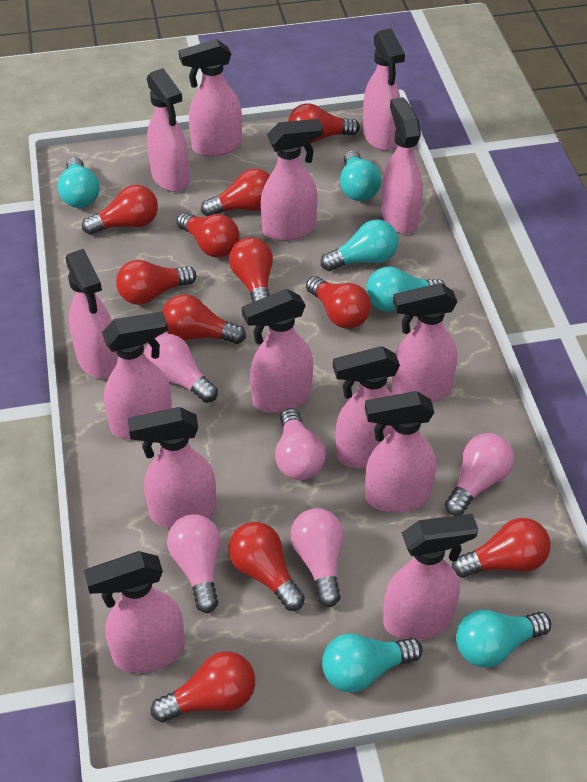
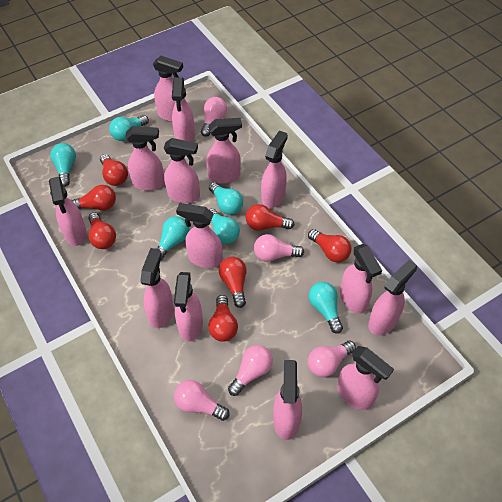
red light bulb: [82,185,158,235] [116,260,196,305] [151,651,255,722] [162,294,246,344] [177,212,240,257] [201,169,270,216] [228,522,305,611] [229,237,273,302] [288,103,360,143] [306,276,371,329] [452,518,551,578] = 11 -> [71,185,116,210] [88,213,116,249] [100,154,128,186] [208,295,238,342] [219,257,247,308] [246,204,294,231] [308,229,351,262] = 7

